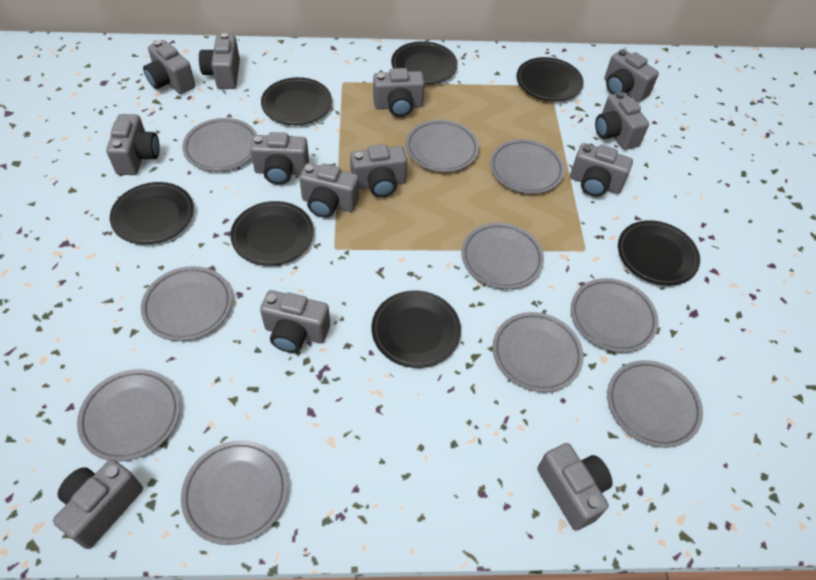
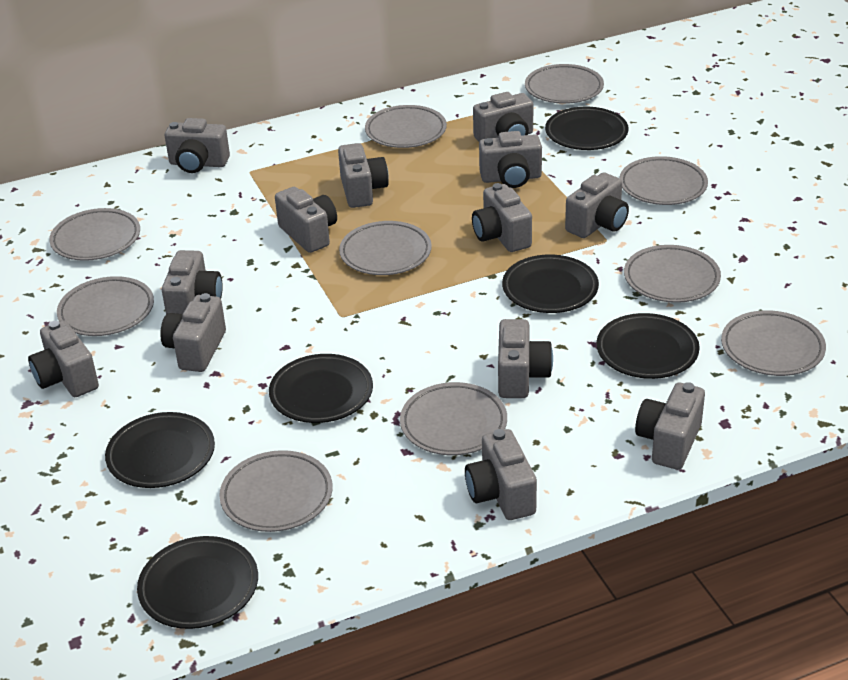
black plate: [110,182,194,244] [230,201,314,266] [261,77,332,125] [371,291,461,368] [391,41,458,84] [517,57,584,101] [618,220,700,286] = 7 -> [105,412,215,488] [137,536,258,629] [269,354,373,423] [502,254,599,313] [545,107,628,150] [596,313,700,379] = 6

